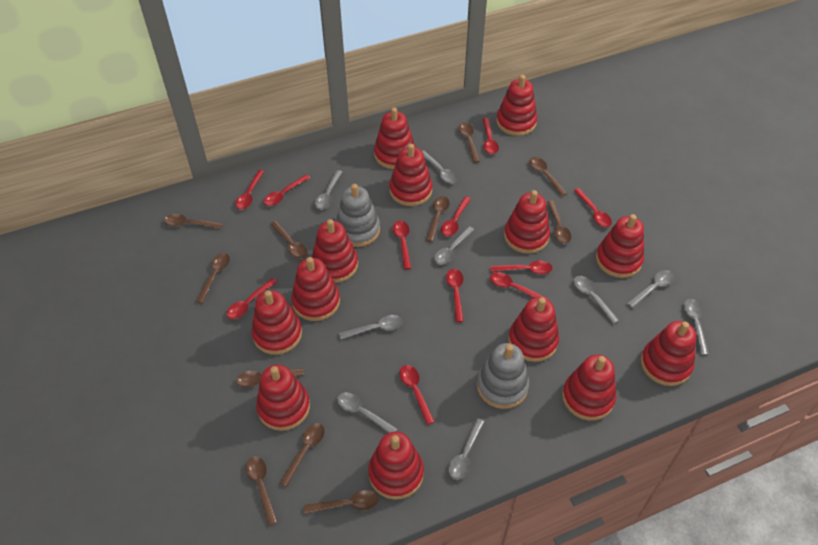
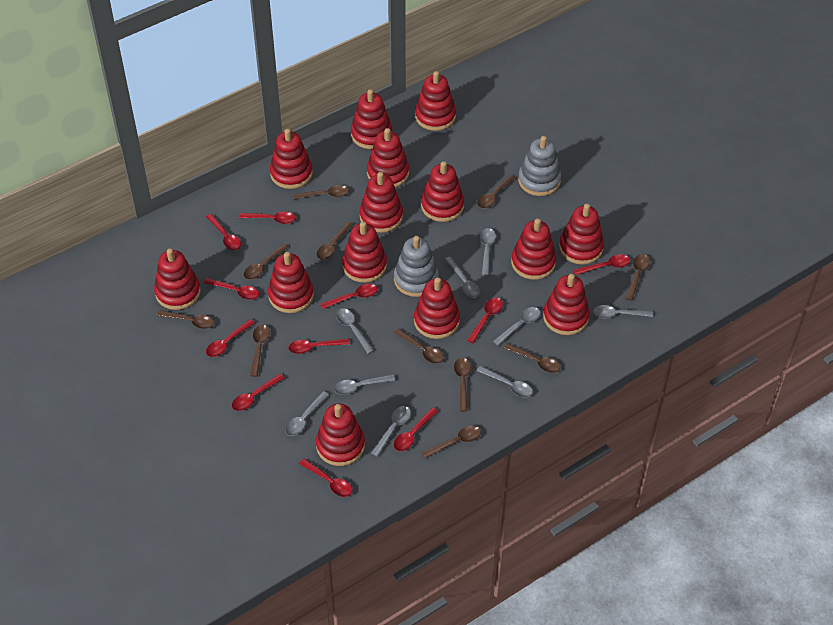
red stacking toy: [251,290,302,355] [256,364,310,431] [291,257,340,321] [312,219,358,283] [368,432,424,500] [374,107,415,169] [389,144,433,206] [496,75,537,136] [504,190,550,254] [508,297,559,362] [562,354,616,420] [596,214,644,278] [641,321,696,386] = 13 -> [154,249,201,310] [268,252,314,313] [270,129,313,189] [316,403,365,466] [342,221,387,283] [351,89,392,149] [359,172,403,233] [367,128,409,187] [414,277,460,339] [415,71,456,131] [421,161,464,222] [511,219,556,280] [543,274,590,335] [559,204,604,265] = 14

